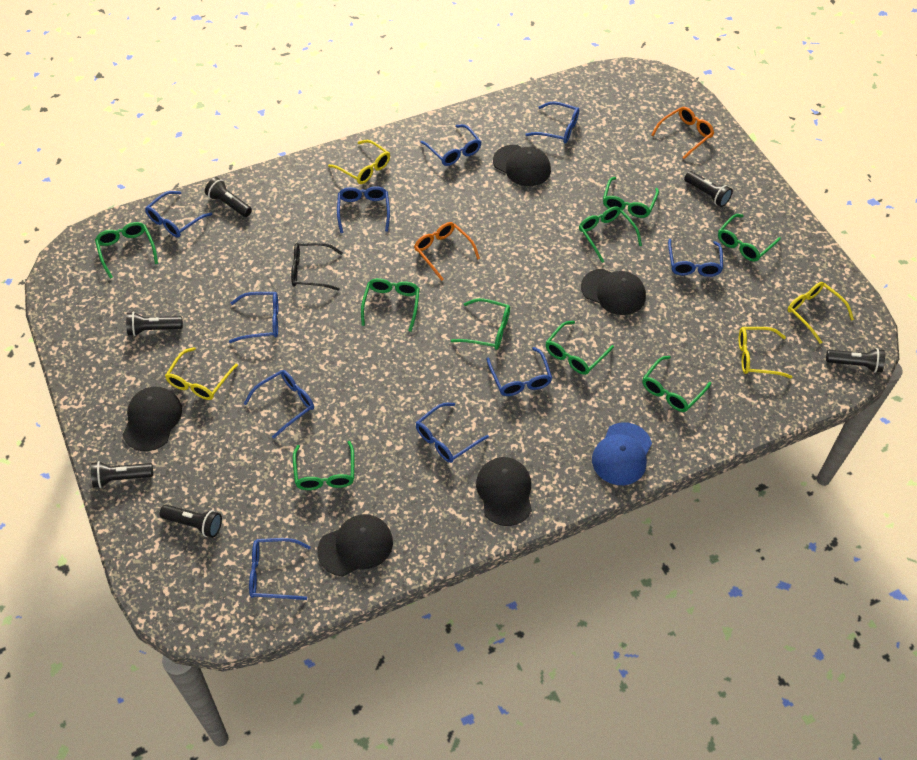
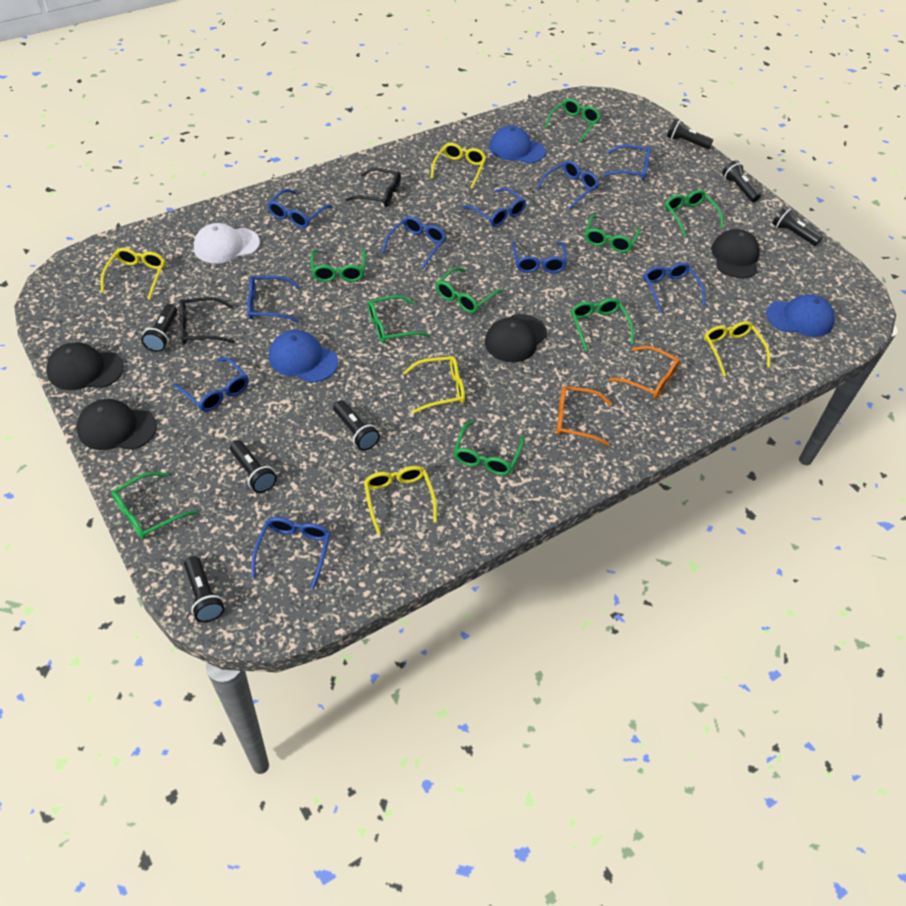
black cap: [123,386,182,451] [317,514,393,576] [476,457,532,526] [493,145,551,186] [581,269,646,315] = 5 -> [46,342,124,390] [77,399,157,450] [485,314,547,362] [711,229,760,278] = 4
black flashlight: [91,461,153,488] [126,312,183,336] [160,505,222,538] [205,177,252,217] [684,171,733,207] [826,348,885,373] = 6 -> [141,304,177,352] [184,556,225,623] [230,440,277,493] [333,400,380,451] [667,119,713,149] [722,160,761,202] [772,207,823,246] = 7
black glasses: [291,242,343,291] = 1 -> [179,297,235,344] [345,168,401,207] = 2
blue cap: [592,422,652,485] = 1 -> [269,330,338,383] [489,126,546,164] [766,294,835,337] = 3
white cap: none = 0 -> [194,223,260,264] = 1
yellow glasses: [165,347,238,400] [328,140,390,184] [739,327,792,379] [787,282,854,344] = 4 -> [101,248,165,300] [364,466,437,534] [403,356,465,413] [431,143,486,189] [704,321,770,377] = 5

